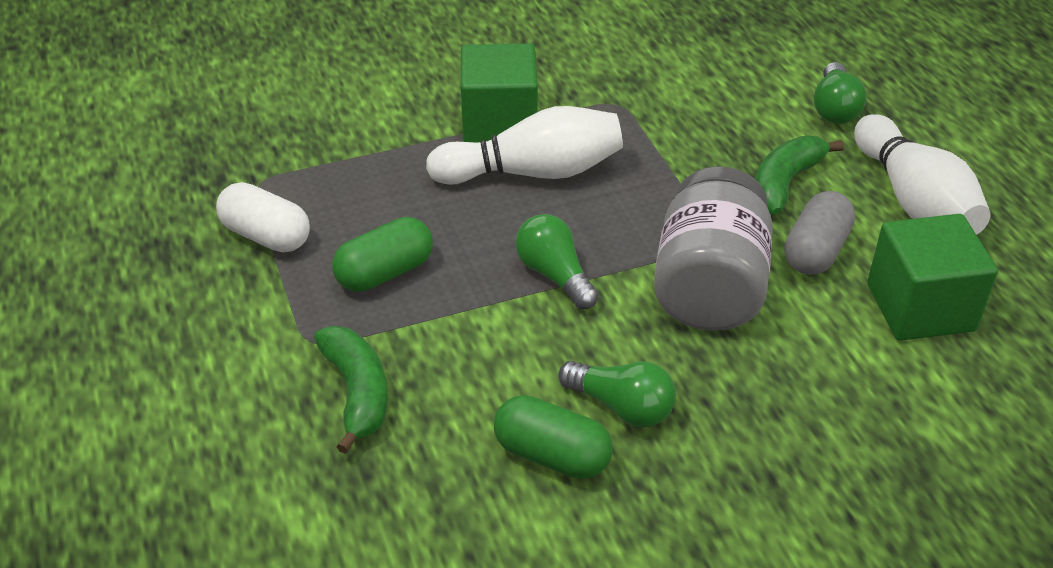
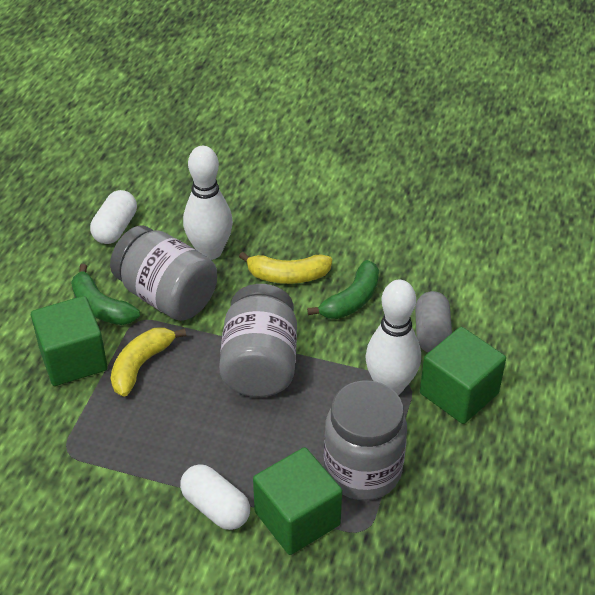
green capsule: [332,217,433,292] [494,395,613,479] = 2 -> none = 0
green cube: [461,43,538,143] [867,214,998,341] = 2 -> [31,296,108,386] [253,447,342,555] [420,327,506,424] = 3
green light bulb: [515,214,599,309] [558,361,676,427] [814,62,866,124] = 3 -> none = 0
grey jar: [654,166,773,330] = 1 -> [110,225,217,321] [219,284,297,397] [324,380,407,500] = 3
white capsule: [216,182,310,252] = 1 -> [90,190,137,244] [180,464,250,530] = 2
yellow banana: none = 0 -> [111,327,186,397] [239,252,332,284] = 2

